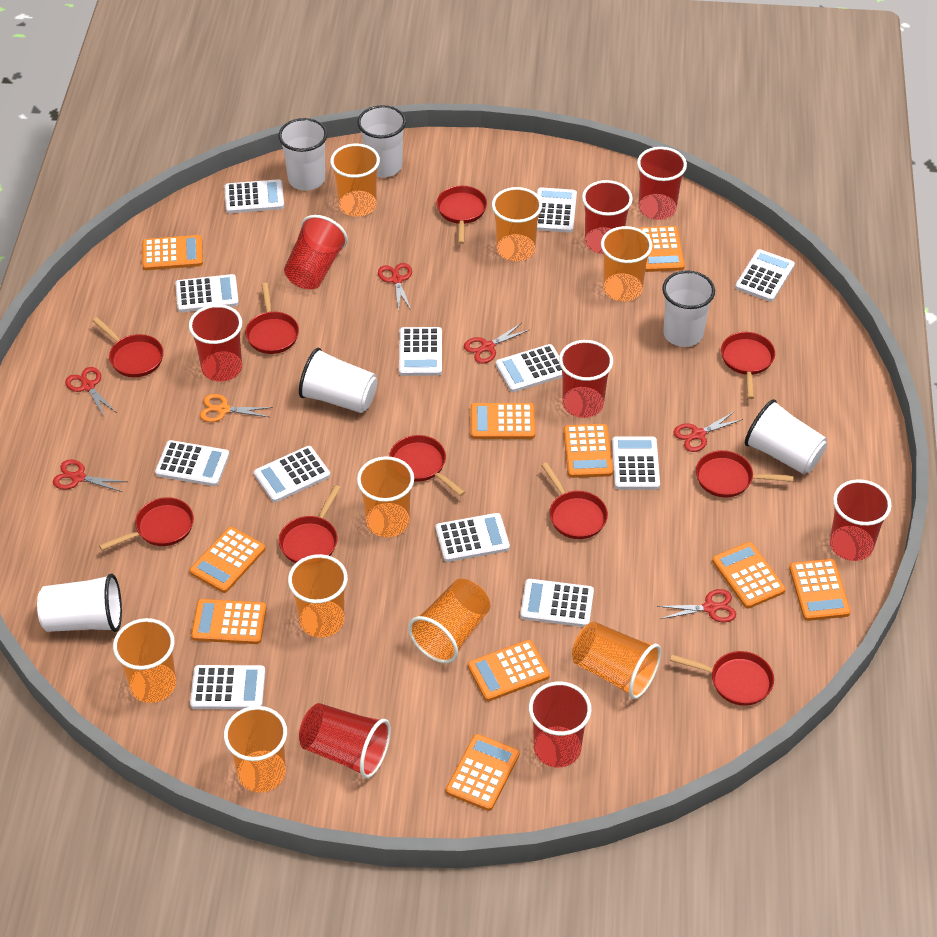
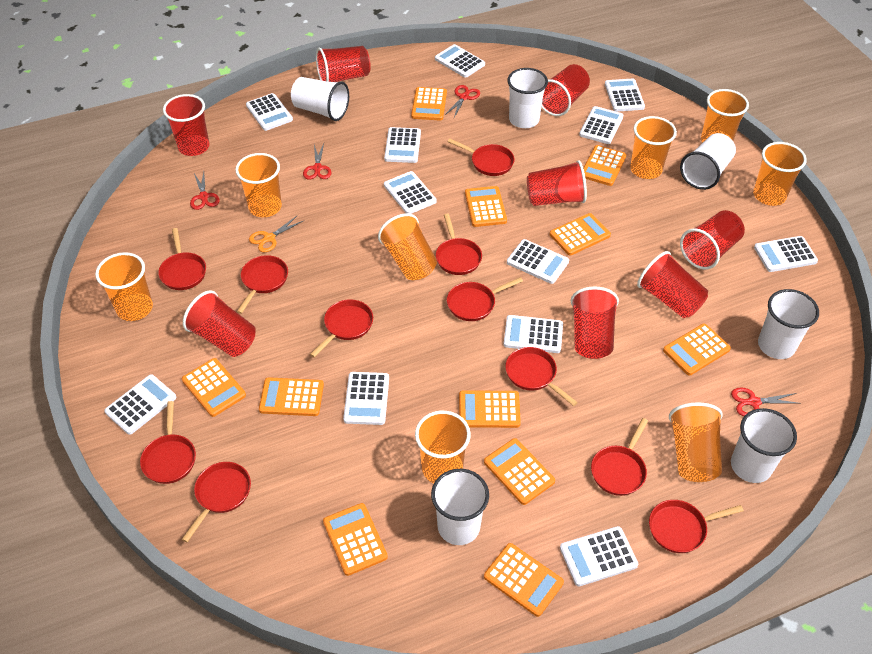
orange calculator: [142,235,203,270] [190,527,265,593] [191,599,266,644] [446,734,519,811] [468,640,550,701] [471,403,535,439] [564,424,613,478] [638,226,685,272] [712,542,786,609] [789,559,851,621] = 10 -> [182,358,246,417] [259,377,324,416] [323,503,388,576] [411,87,447,121] [459,390,521,428] [465,186,507,227] [484,438,555,505] [484,543,564,617] [550,213,611,256] [583,145,627,186] [663,324,731,375] = 11
orange cup: [113,618,176,703] [224,706,287,793] [288,554,348,638] [330,144,380,217] [357,456,414,537] [408,579,490,663] [492,187,542,261] [572,622,661,699] [601,226,652,301] = 9 -> [95,252,153,321] [235,153,282,217] [378,213,437,280] [415,411,470,483] [630,116,677,179] [669,403,723,482] [701,89,749,143] [753,142,807,206] = 8
red pan: [92,317,164,377] [99,497,194,550] [245,283,299,354] [279,485,341,563] [389,435,465,496] [436,186,487,244] [541,462,608,539] [670,651,774,706] [696,450,794,498] [721,332,775,399] = 10 -> [140,401,196,484] [158,228,206,290] [182,462,251,542] [237,255,288,314] [310,299,373,358] [436,214,482,275] [447,277,523,321] [448,139,515,176] [505,347,578,406] [591,418,648,496] [649,500,744,553] = 11
red scissors: [53,460,127,492] [65,367,117,417] [378,263,412,311] [464,323,529,364] [657,589,736,623] [673,411,743,452] = 6 -> [190,172,220,210] [303,143,331,180] [445,85,480,118] [731,388,801,416] = 4

